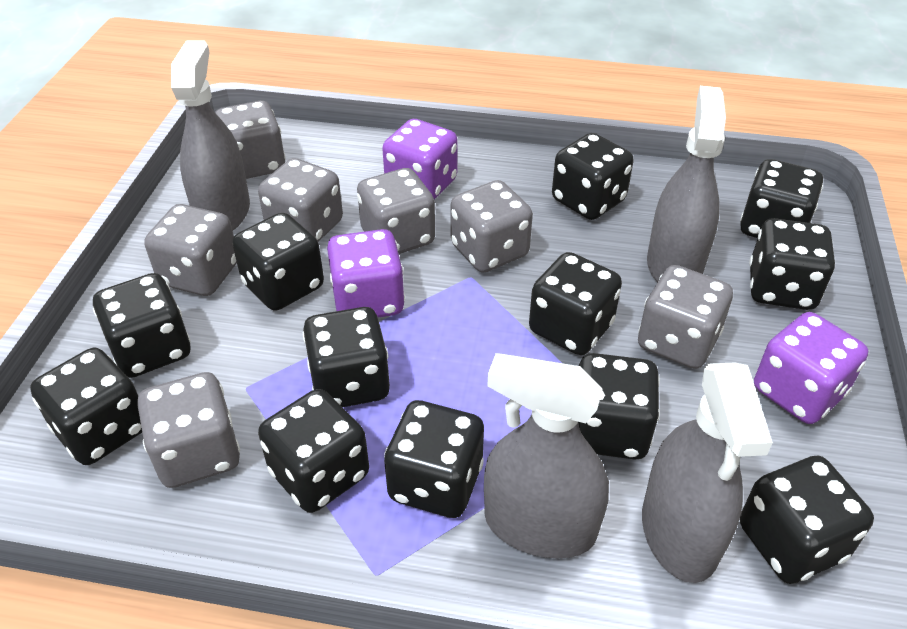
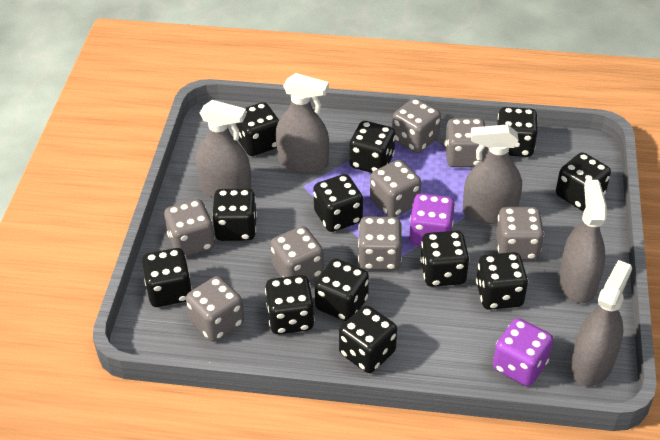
grey dice: [137,372,240,488] [144,204,237,296] [215,101,286,179] [258,158,343,242] [357,168,435,254] [451,180,533,273] [638,265,733,369] = 7 -> [164,199,215,257] [186,276,244,342] [271,226,324,281] [358,216,402,270] [370,160,421,217] [392,98,441,153] [445,118,487,167] [496,207,544,260] = 8
grey spray bottle: [171,40,250,230] [484,353,609,558] [642,362,773,583] [647,86,726,282] = 4 -> [196,100,251,198] [276,73,329,173] [463,124,522,224] [559,180,607,303] [571,260,632,386] = 5
purple dice: [327,229,405,318] [382,119,458,200] [754,312,868,424] = 3 -> [409,193,455,246] [493,318,553,386] = 2

